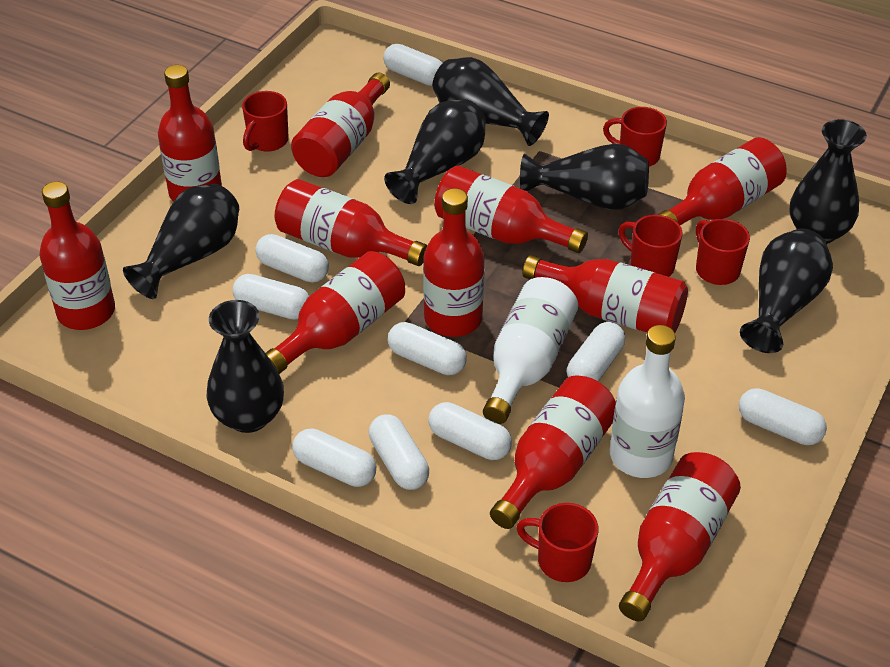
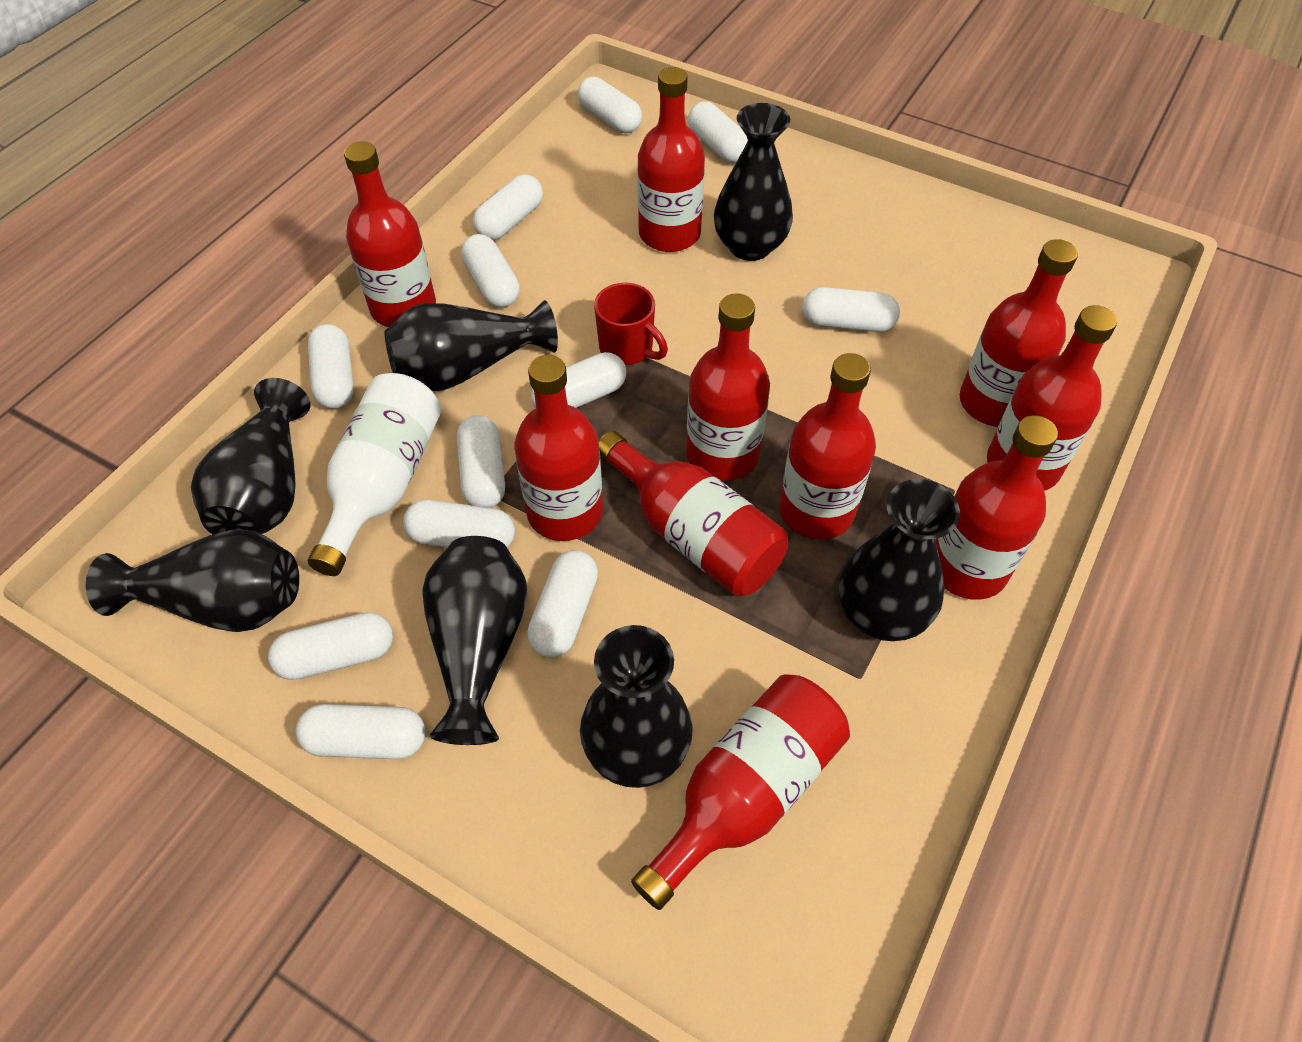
red bottle: [40,182,115,330] [158,65,222,202] [266,251,405,374] [275,179,428,266] [291,73,390,177] [423,188,485,337] [434,165,588,253] [490,375,616,529] [523,255,688,333] [619,452,741,621] [658,137,787,225] = 11 -> [344,141,436,327] [514,355,603,541] [598,431,788,597] [631,674,850,910] [637,67,705,252] [686,293,770,481] [779,353,876,539] [935,415,1058,600] [960,239,1078,427] [987,305,1117,491] = 10
red mug: [242,91,288,152] [516,503,599,582] [603,107,667,167] [618,215,683,277] [696,219,750,285] = 5 -> [594,283,668,365] = 1
white bottle: [483,277,578,424] [609,325,685,478] = 2 -> [308,373,441,576] = 1
white capsule: [233,274,309,320] [255,234,329,283] [292,429,376,487] [369,414,429,490] [383,44,442,86] [388,322,467,375] [428,402,512,460] [567,322,625,382] [739,388,827,445] = 9 -> [268,612,393,680] [296,704,426,759] [308,324,354,409] [403,500,515,547] [457,415,505,508] [461,234,520,307] [473,174,543,240] [527,550,598,658] [531,352,626,409] [577,77,642,133] [688,101,748,163] [802,287,900,332] = 12

